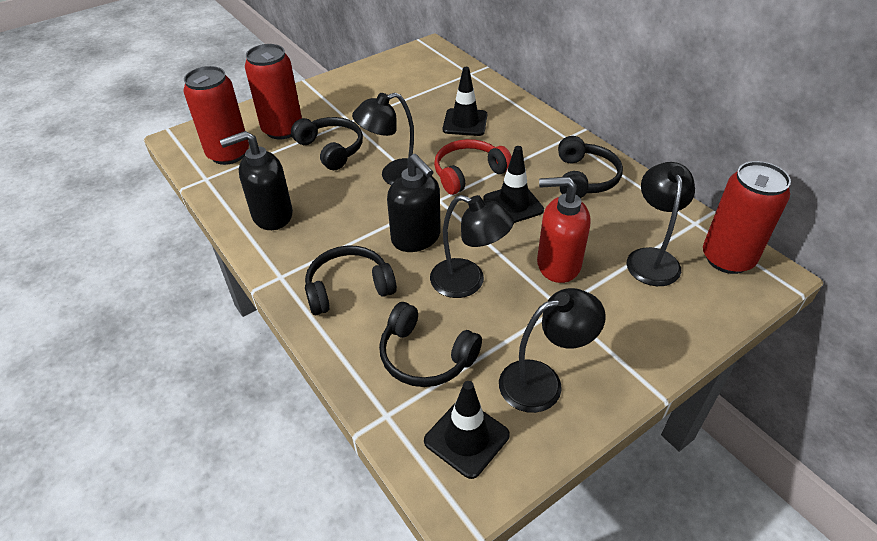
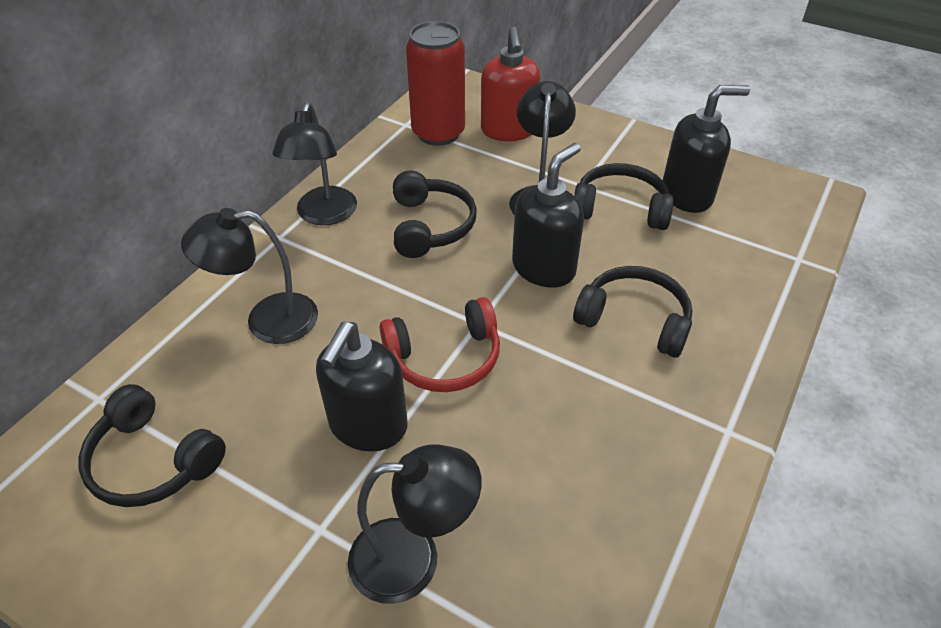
black soap dispenser: [220,131,293,230] [387,154,441,252] = 2 -> [316,322,407,452] [512,143,584,287] [663,85,750,213] = 3
black traffic cone: [424,381,510,479] [443,67,487,136] [483,146,544,223] = 3 -> none = 0
red can: [184,66,249,165] [245,44,302,139] [703,161,791,274] = 3 -> [406,21,465,146] = 1

